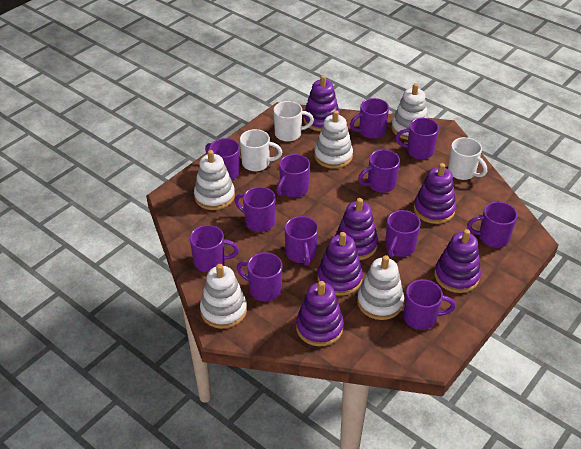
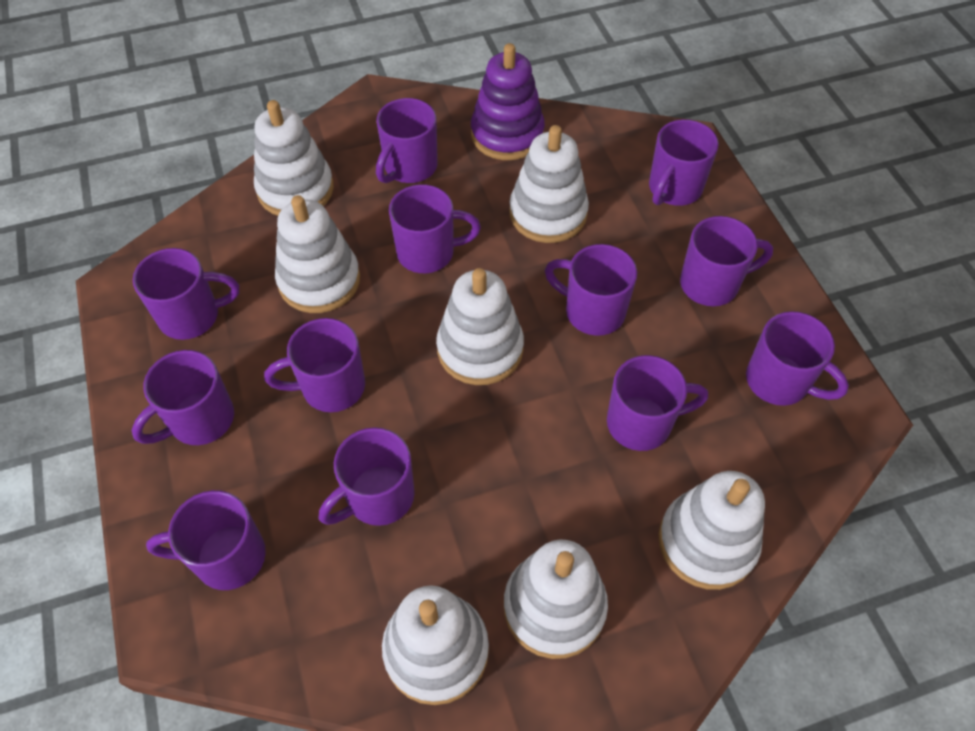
purple stacking toy: [296,281,344,346] [303,75,340,131] [318,232,363,296] [335,198,378,260] [414,163,456,224] [434,229,481,293] = 6 -> [471,43,545,160] = 1
white mug: [240,129,282,171] [274,101,314,142] [448,137,487,180] = 3 -> none = 0
white stacking toy: [194,150,235,210] [200,264,247,329] [314,110,353,169] [357,255,404,320] [391,83,428,140] = 5 -> [254,100,334,216] [275,195,360,313] [382,585,489,705] [436,268,524,385] [504,540,608,659] [509,125,589,243] [658,471,765,590] = 7

